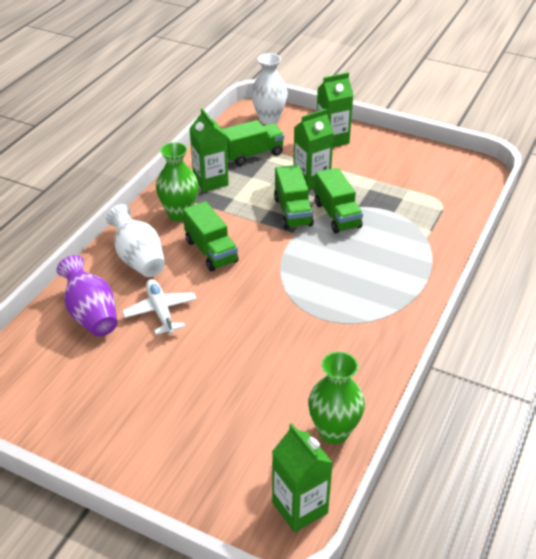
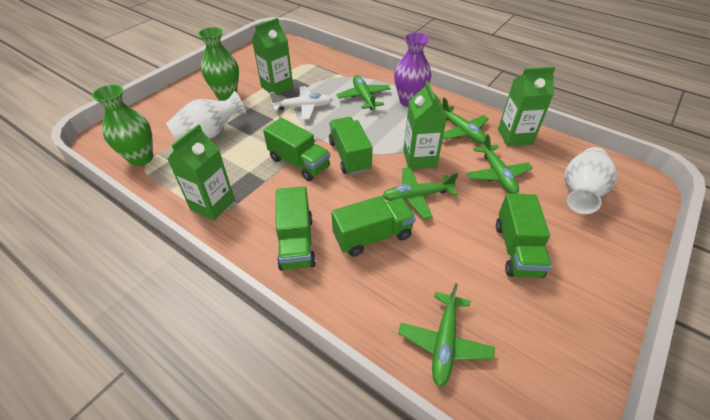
green plane: none = 0 -> [336,75,391,110] [382,167,458,219] [398,283,495,387] [442,98,489,144] [467,134,533,194] = 5
green truck: [183,201,239,271] [222,120,284,166] [274,165,314,229] [315,168,363,234] = 4 -> [263,118,330,181] [276,186,316,271] [329,117,373,175] [331,196,416,257] [496,194,552,278] = 5

